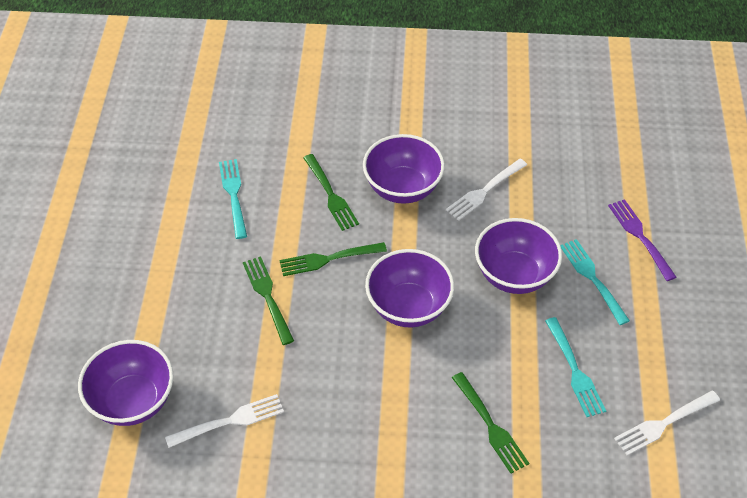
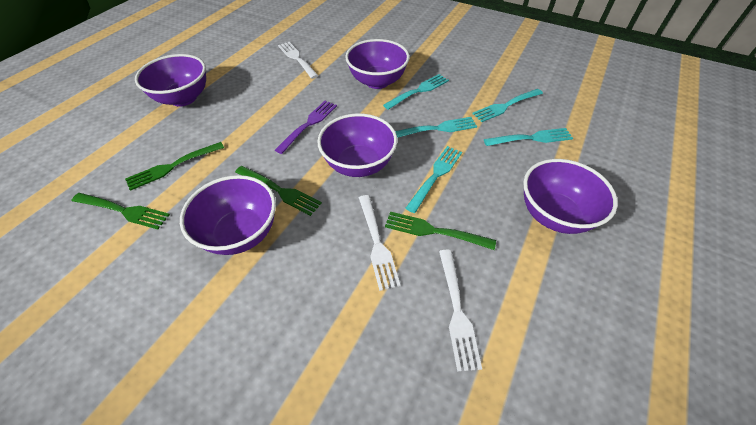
purple bowl: [78,340,174,426] [363,134,445,204] [365,249,454,327] [475,218,562,294] = 4 -> [135,54,206,107] [180,175,276,255] [317,113,397,177] [345,39,409,89] [523,159,618,234] = 5
turquoise fork: [219,159,247,239] [545,317,606,417] [560,239,630,325] = 3 -> [383,74,449,110] [395,117,477,138] [405,146,462,213] [472,89,543,122] [484,128,573,146] = 5

